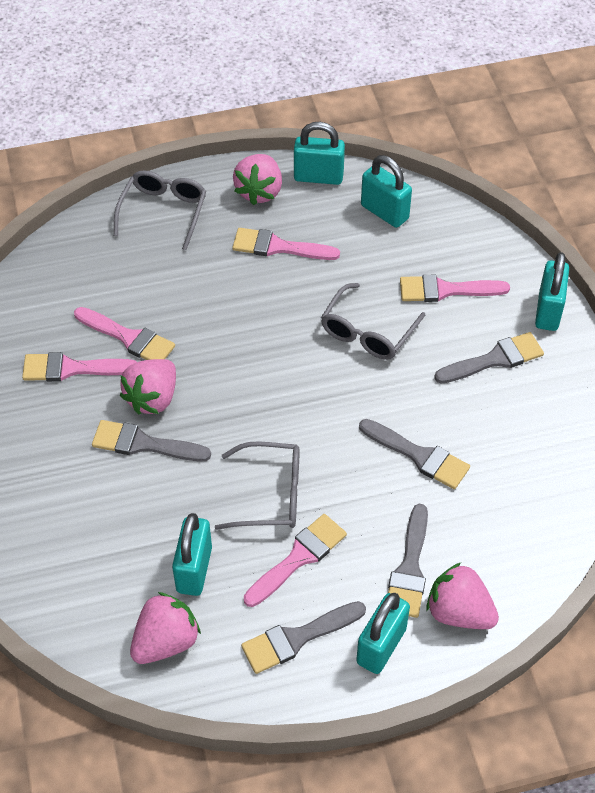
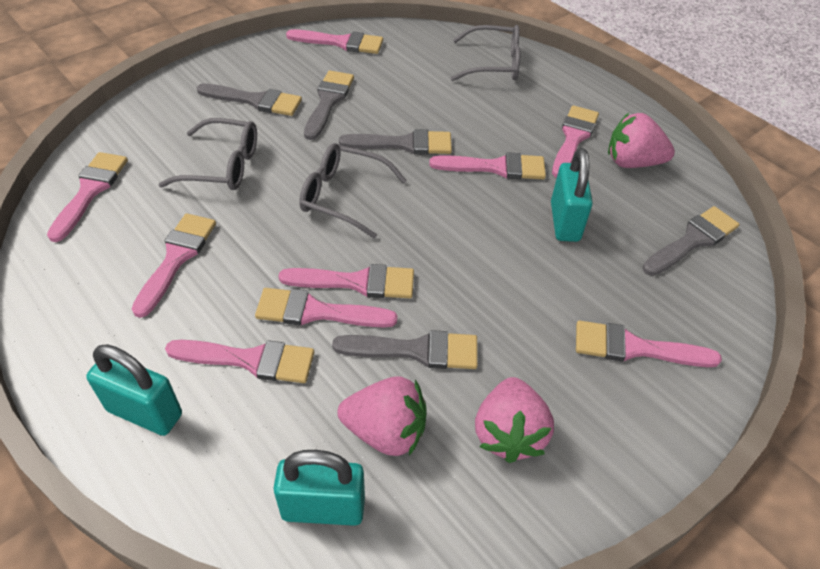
pink brush: [22,352,137,381] [74,307,175,360] [232,228,340,260] [244,514,347,607] [400,275,510,302] = 5 -> [47,152,128,242] [132,213,216,318] [165,340,314,383] [255,288,398,328] [278,264,414,298] [286,29,383,54] [429,152,546,179] [552,105,599,178] [576,320,722,367] = 9
pink strawberry: [120,359,176,414] [130,592,201,664] [233,154,282,205] [426,563,499,629] = 4 -> [337,376,427,456] [475,377,554,463] [608,113,675,168] = 3
turquoise padlock: [172,513,212,596] [294,122,345,185] [356,593,410,674] [361,155,412,228] [535,252,569,331] = 5 -> [86,344,182,436] [274,450,365,526] [551,148,593,242] = 3

